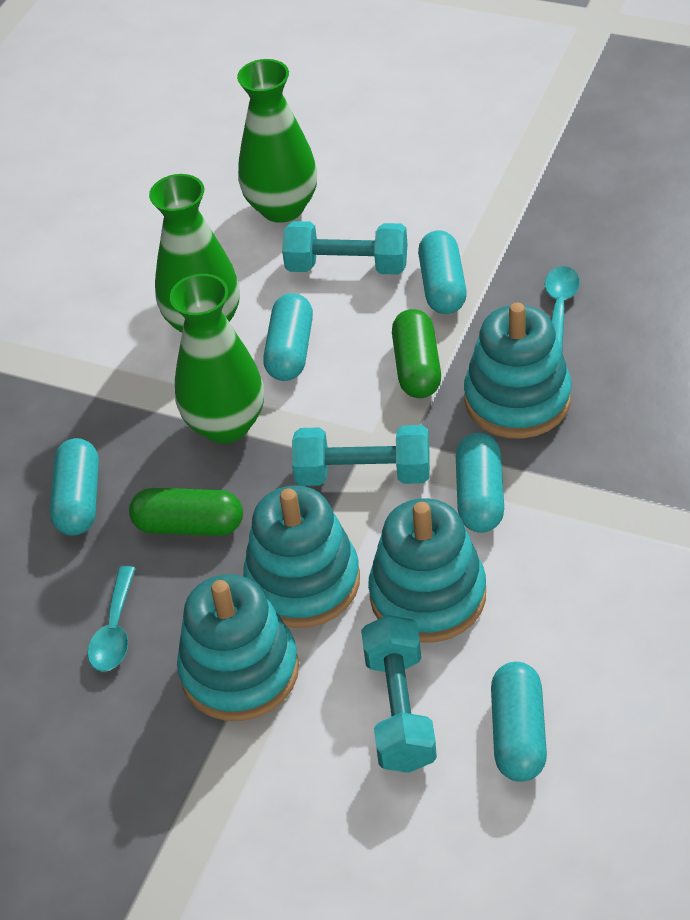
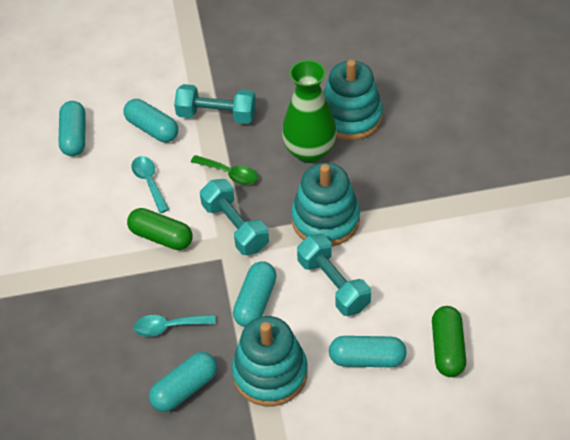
green spoon: none = 0 -> [191,155,258,185] = 1
green vase: [149,174,240,332] [170,274,264,444] [237,59,317,223] = 3 -> [282,60,337,163] = 1
turquoise stacking toy: [177,574,299,721] [243,485,360,628] [368,498,486,643] [464,303,572,439] = 4 -> [232,316,308,406] [291,163,360,247] [323,59,383,140] = 3

